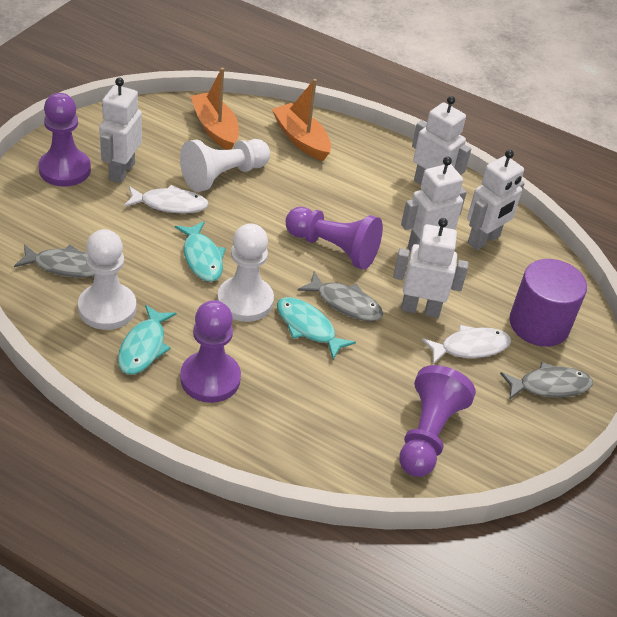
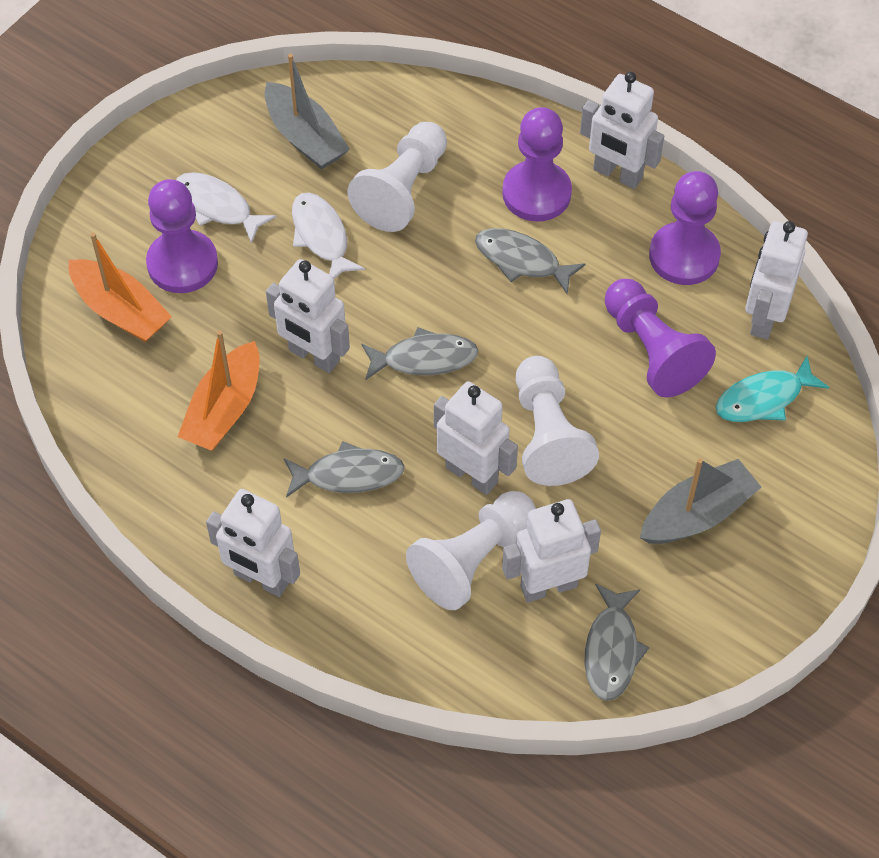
grey boat: none = 0 -> [264,54,350,169] [640,458,762,544] = 2
grey fish: [14,244,95,278] [298,272,383,321] [500,362,593,400] = 3 -> [284,441,405,497] [362,327,478,380] [475,228,585,295] [585,583,649,701] = 4
purple cylinder: [510,259,587,347] = 1 -> none = 0
turquoise fish: [118,304,177,375] [175,221,226,282] [277,297,356,359] = 3 -> [716,356,829,422] = 1
white robot: [99,78,142,183] [393,218,469,318] [401,157,466,252] [412,96,471,184] [467,150,525,250] = 5 -> [206,489,300,597] [266,259,350,373] [434,381,518,495] [502,499,601,603] [580,72,664,189] [745,221,808,340] = 6

